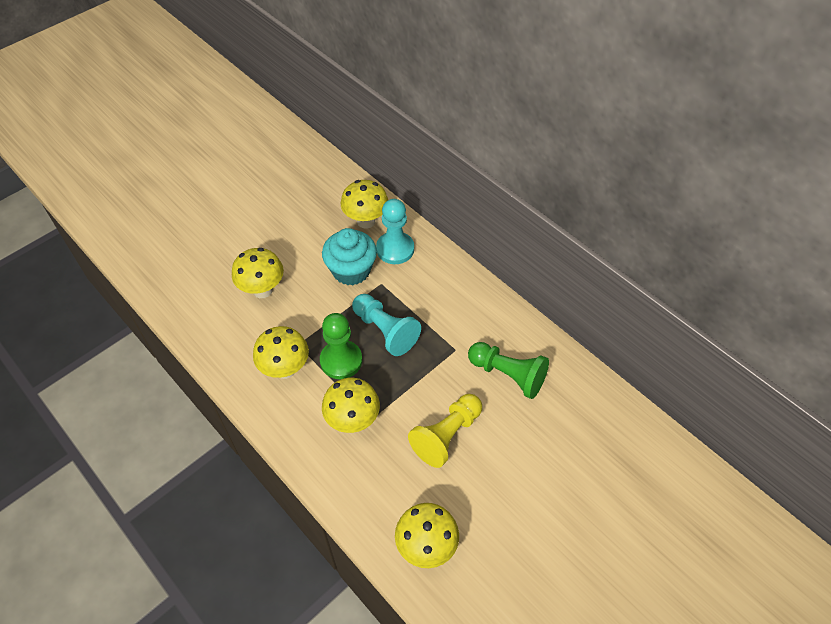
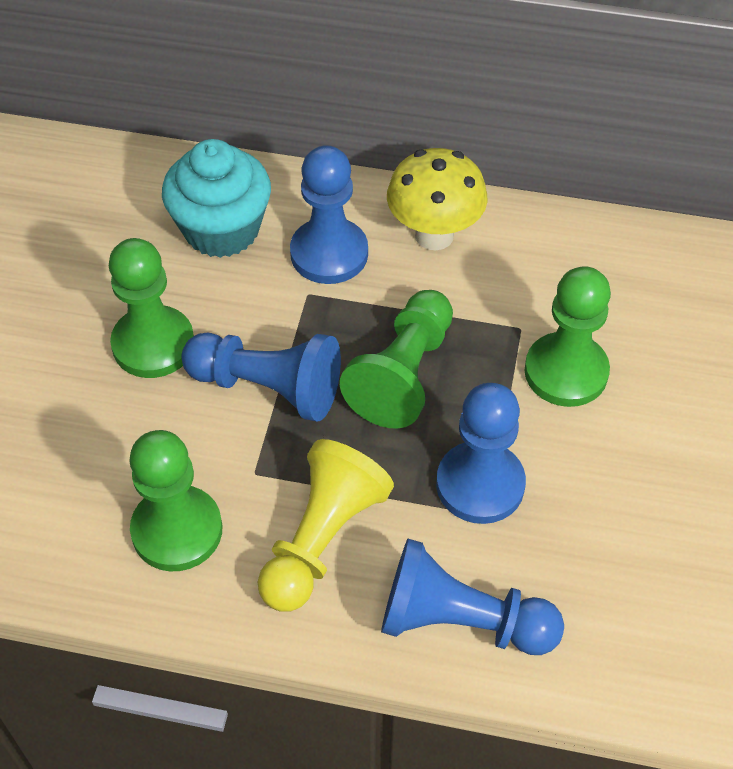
blue pawn: none = 0 -> [182,333,341,421] [290,145,368,284] [381,539,564,655] [436,383,526,524] = 4
green pawn: [320,313,362,379] [468,342,549,399] = 2 -> [109,238,194,378] [129,430,222,571] [340,290,453,428] [524,266,611,407] = 4
turquoise pawn: [352,294,421,356] [376,199,414,264] = 2 -> none = 0
yellow mushroom: [232,248,284,298] [253,326,309,379] [322,378,380,433] [341,180,388,229] [395,503,459,568] = 5 -> [387,148,488,251] = 1

